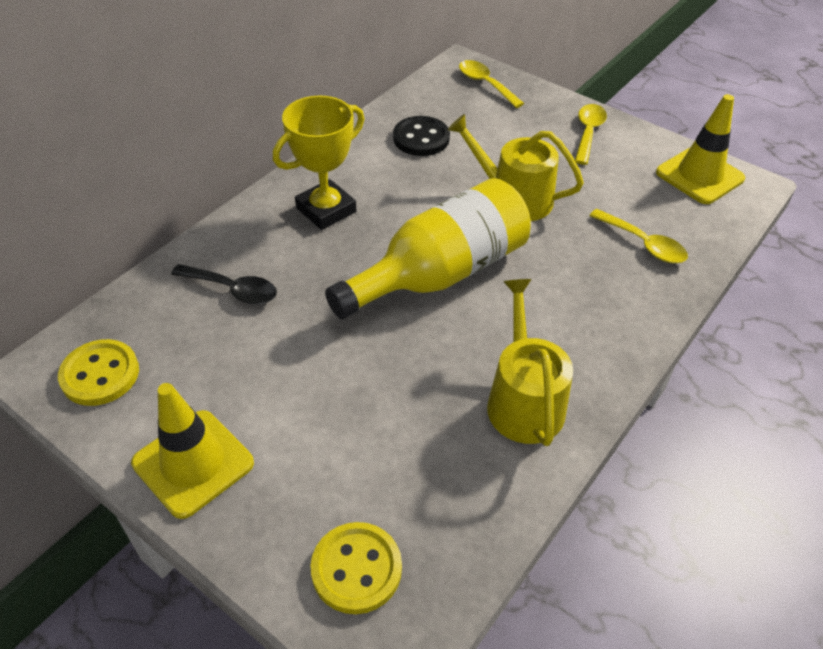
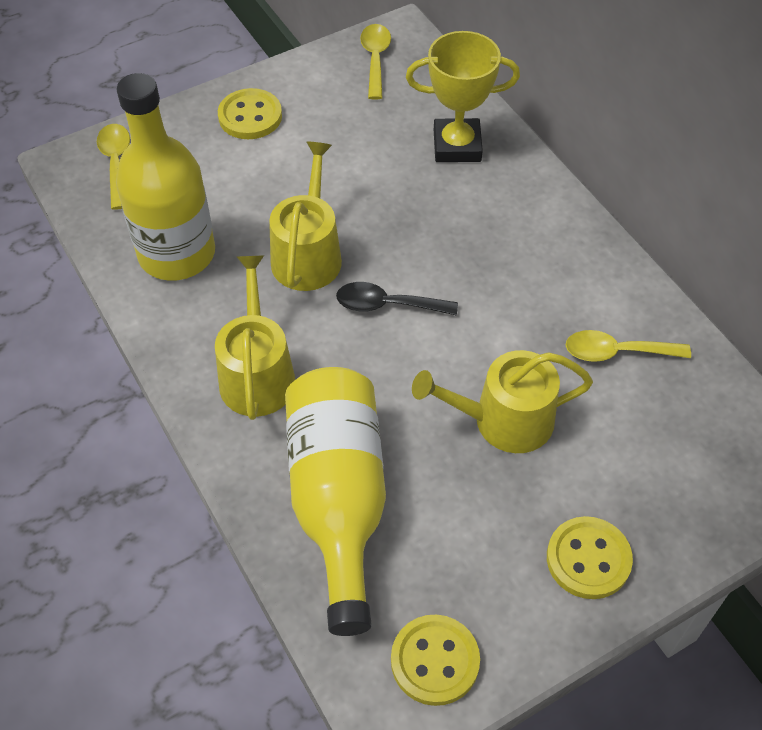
black button: [393,116,450,156] = 1 -> none = 0
yellow bottle: [325,178,531,319] = 1 -> [116,73,215,281] [285,367,386,636] = 2
yellow button: [58,339,139,406] [311,522,402,614] = 2 -> [218,88,282,139] [391,615,480,706] [547,516,633,599] = 3
yellow traffic cone: [131,383,254,519] [656,94,745,204] = 2 -> none = 0
yellow watering can: [448,114,584,221] [487,279,573,446] = 2 -> [215,255,295,420] [269,142,342,291] [412,350,593,453] = 3

